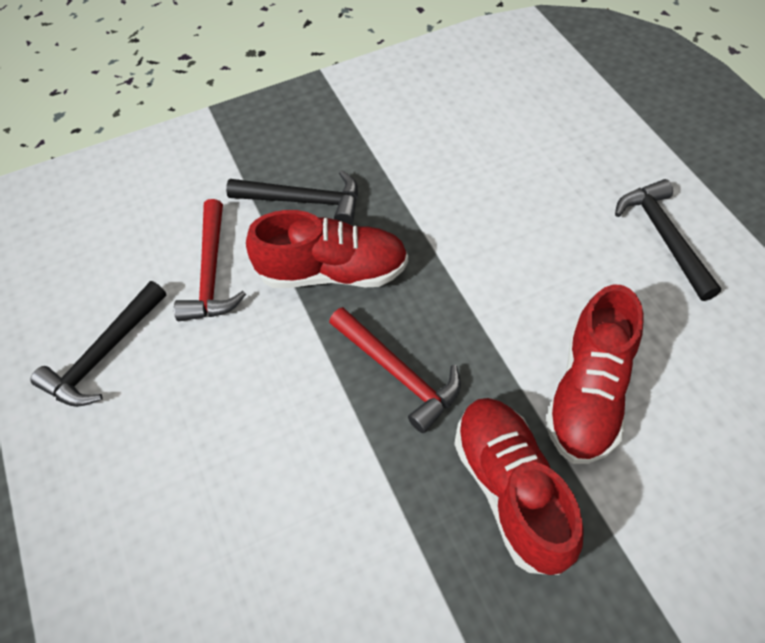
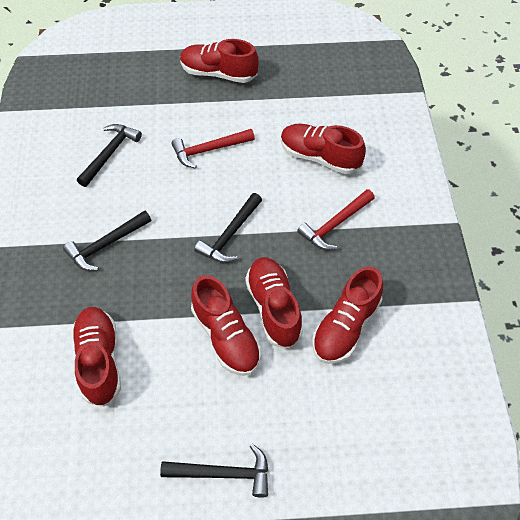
black hammer: [31,281,166,407] [226,170,358,225] [615,179,721,301] = 3 -> [63,210,151,271] [77,124,142,187] [160,444,268,498] [194,193,262,263] = 4
red shoe: [246,210,408,288] [454,398,584,575] [546,284,644,464] = 3 -> [71,307,121,407] [180,39,259,83] [191,275,261,376] [245,257,303,348] [281,124,366,174] [312,266,383,364] = 6

